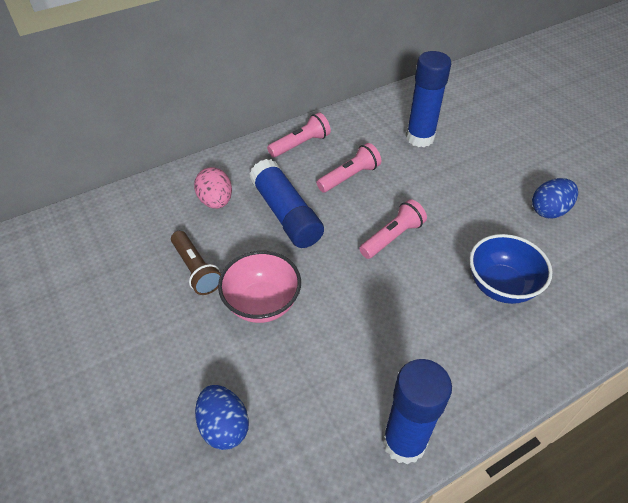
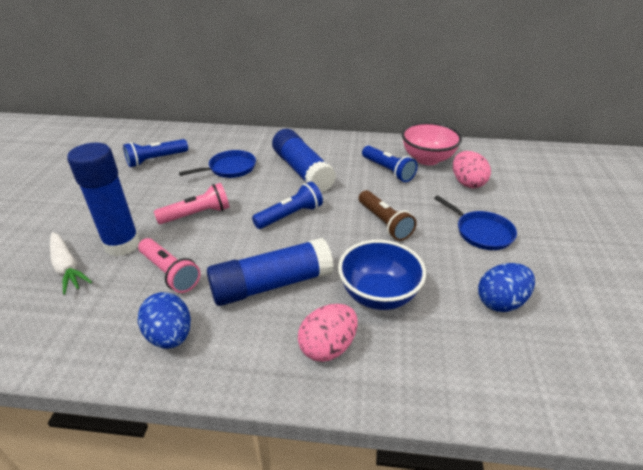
blue flashlight: none = 0 -> [123,139,188,167] [252,182,323,229] [362,146,418,182] = 3
blue pan: none = 0 -> [179,150,256,178] [434,195,517,250] = 2
pink egg: [194,167,232,209] = 1 -> [298,304,358,362] [453,151,491,188] = 2
pink flashlight: [267,112,331,158] [316,143,381,193] [359,199,427,259] = 3 -> [138,238,201,293] [154,183,229,224] = 2
white carrot: none = 0 -> [50,232,92,295] = 1

